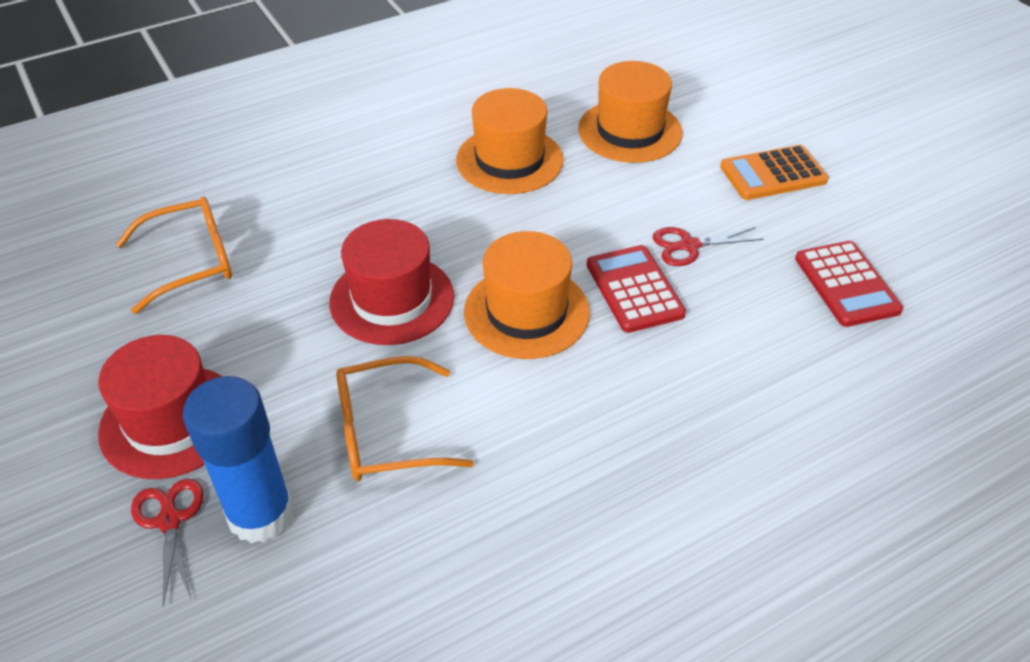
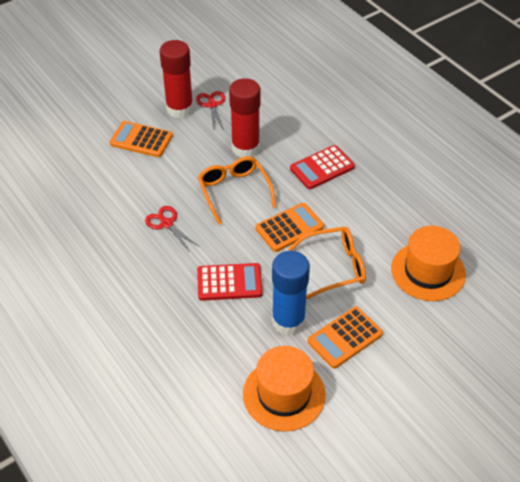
orange calculator: [720,145,828,200] = 1 -> [110,121,173,157] [255,203,324,252] [308,307,383,369] = 3
orange hat: [456,88,564,194] [464,231,590,359] [578,61,682,163] = 3 -> [243,346,326,431] [391,226,466,301] = 2
red glue stick: none = 0 -> [160,40,194,118] [229,78,261,158] = 2
red hat: [98,335,222,479] [329,219,454,345] = 2 -> none = 0

